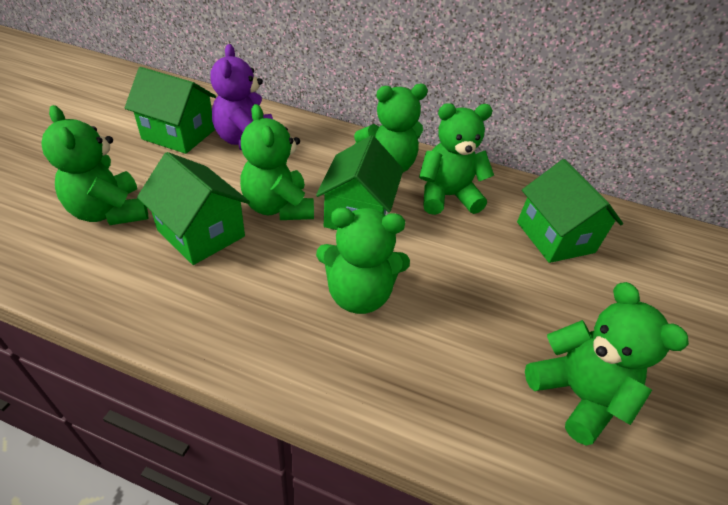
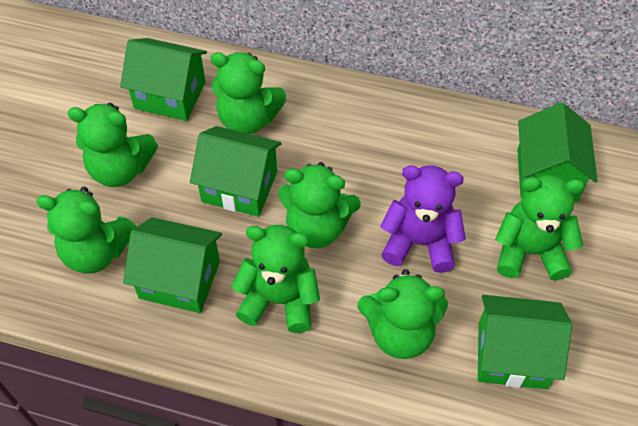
green house: [125,67,216,154] [137,152,250,265] [316,135,404,230] [517,159,623,263] = 4 -> [120,38,207,121] [123,217,222,313] [190,126,282,217] [478,295,572,389] [517,102,598,202] = 5
green teddy bear: [42,105,148,225] [240,104,314,220] [316,207,410,314] [354,84,428,172] [419,103,494,215] [525,282,689,446] = 6 -> [36,187,136,274] [67,103,158,187] [211,52,286,134] [231,225,320,333] [278,162,361,248] [357,269,448,359] [495,175,585,281] = 7

